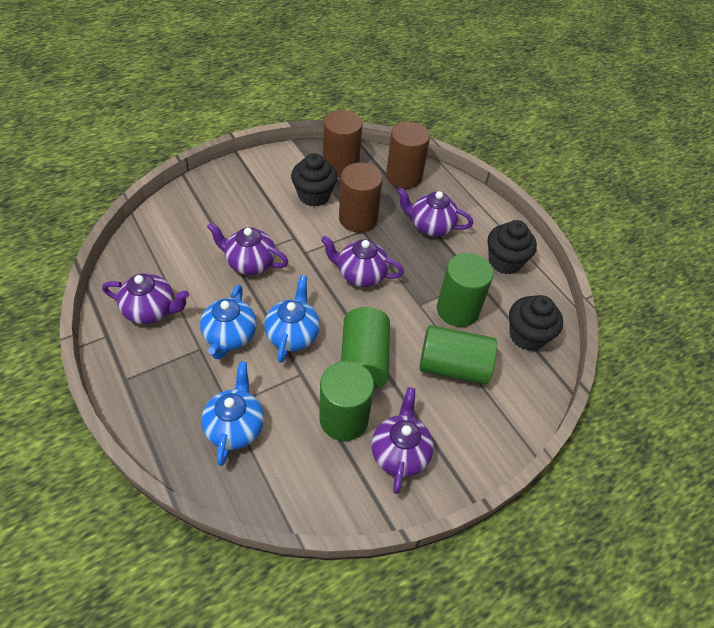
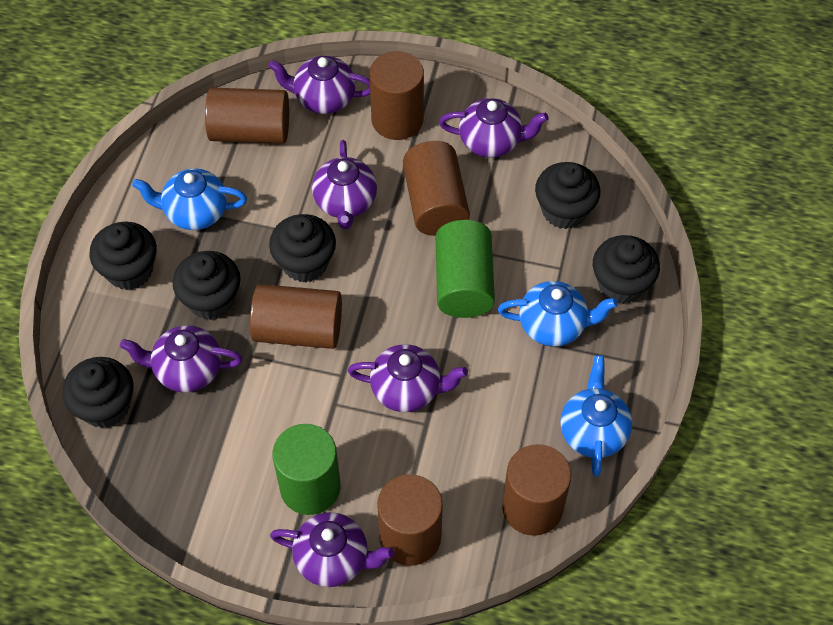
black cupcake: [291,153,337,207] [487,220,537,274] [509,295,563,351] = 3 -> [62,357,133,428] [89,222,157,290] [173,251,241,320] [269,214,336,282] [535,162,601,229] [593,235,660,304] = 6
brown cylinder: [323,110,363,177] [339,163,383,233] [386,122,430,189] = 3 -> [205,88,289,144] [250,284,342,349] [369,51,424,140] [377,474,443,566] [403,141,470,236] [502,444,571,536] = 6
green cylinder: [319,361,374,441] [341,307,390,388] [419,325,497,385] [437,253,493,327] = 4 -> [273,424,341,515] [436,220,495,318] = 2
purple teapot: [102,274,189,324] [207,222,288,275] [321,236,404,287] [371,387,434,494] [397,188,473,237] = 5 -> [120,325,243,393] [268,56,370,114] [270,512,395,587] [312,140,377,229] [348,344,468,412] [439,98,549,158] = 6

